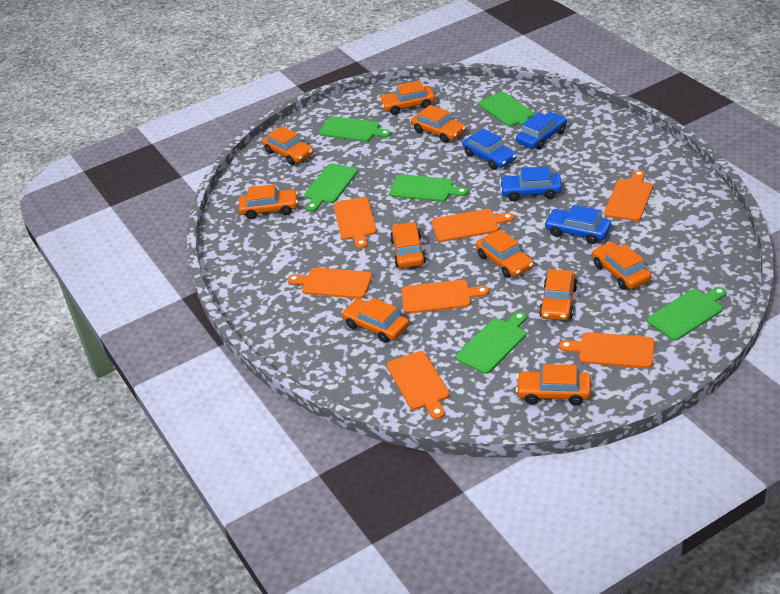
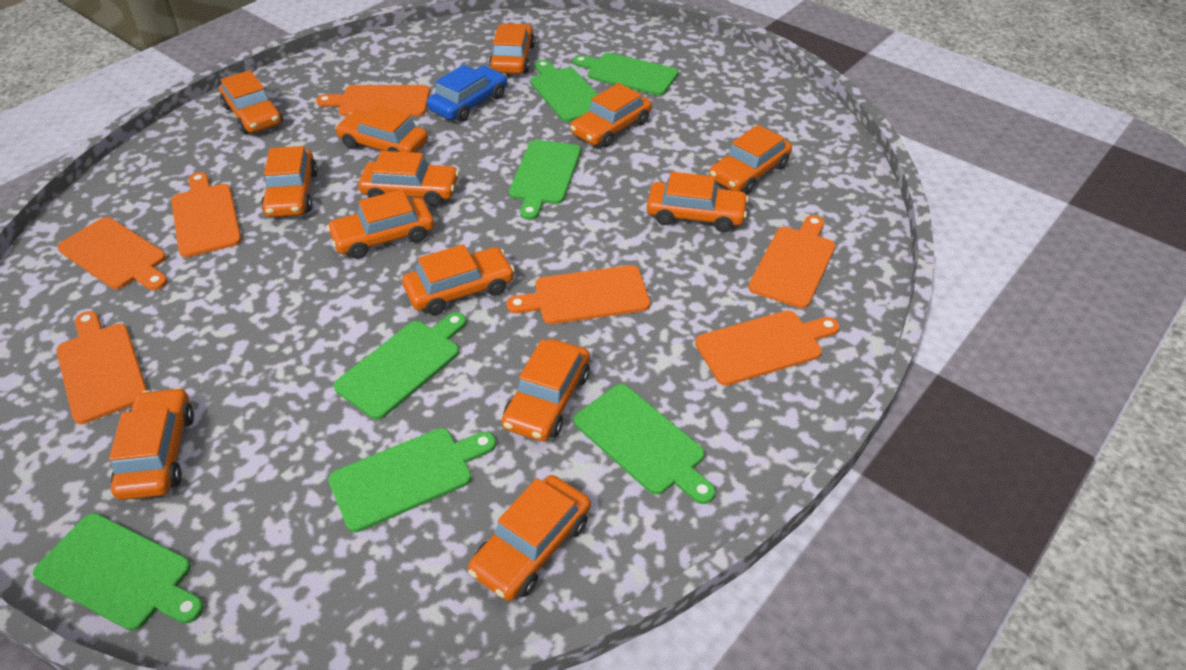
blue car: [462,128,516,170] [500,166,562,201] [516,112,567,150] [544,205,611,244] = 4 -> [427,65,507,122] = 1
green cutting board: [304,164,358,212] [319,116,391,142] [389,174,468,202] [456,312,526,374] [479,92,534,126] [647,287,726,341] = 6 -> [33,513,204,631] [328,428,496,532] [334,312,466,420] [509,140,581,220] [530,60,598,122] [573,53,678,96] [574,384,715,504] = 7
orange car: [239,184,298,219] [262,126,313,165] [342,298,409,343] [379,80,435,115] [390,222,426,268] [411,105,466,143] [476,229,534,278] [516,364,591,405] [539,269,577,321] [592,242,651,290] = 10 -> [109,387,194,500] [219,70,283,134] [261,146,318,217] [327,189,434,259] [335,105,428,153] [358,151,459,207] [402,244,515,315] [468,475,591,601] [489,23,535,74] [502,339,590,442] [570,83,652,148] [647,172,749,232] [709,125,792,194] = 13

